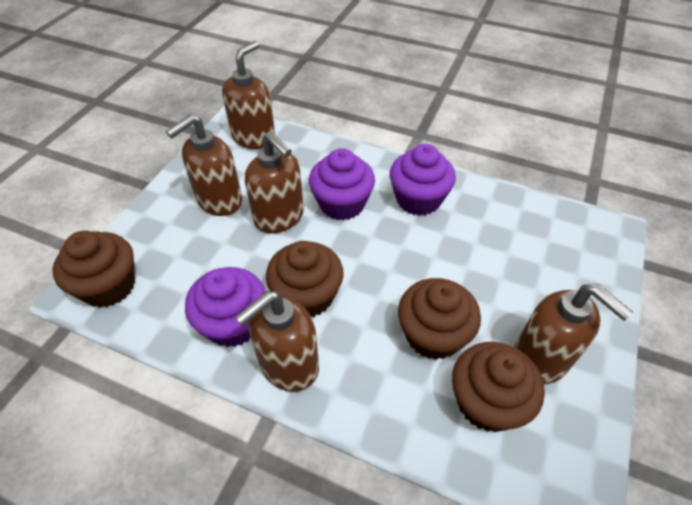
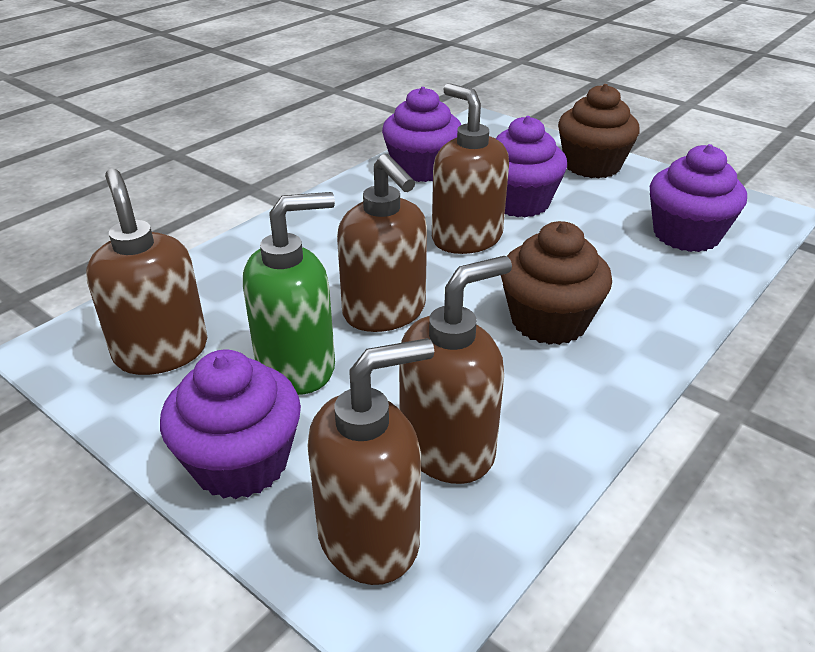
brown cupcake: [52,231,135,308] [266,241,344,317] [398,278,481,360] [452,342,545,432] = 4 -> [501,221,612,345] [558,84,640,178] = 2
green soap dispenser: none = 0 -> [243,192,335,395] = 1
purple cupcake: [185,267,266,347] [309,148,375,220] [390,144,456,216] = 3 -> [160,350,301,499] [382,87,461,182] [496,116,567,218] [650,144,747,252] = 4

